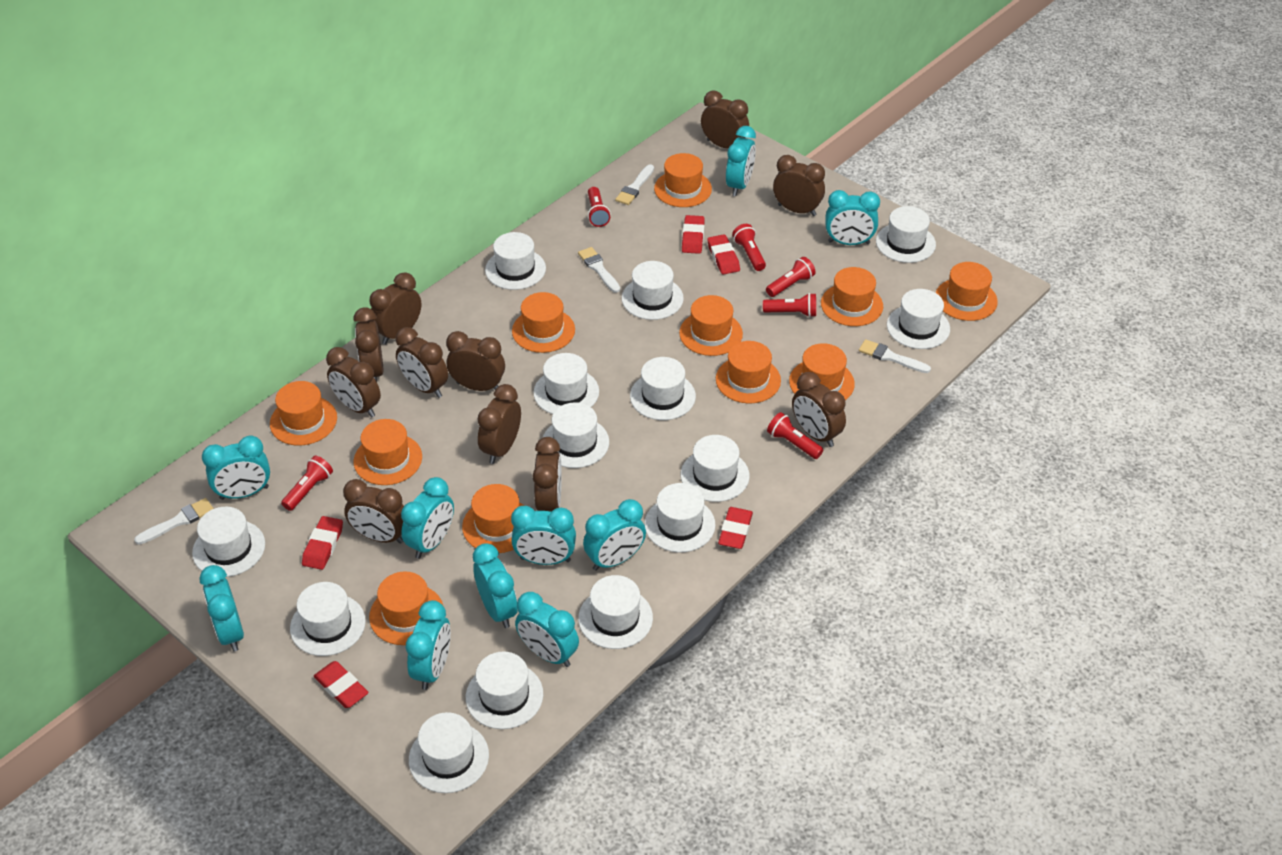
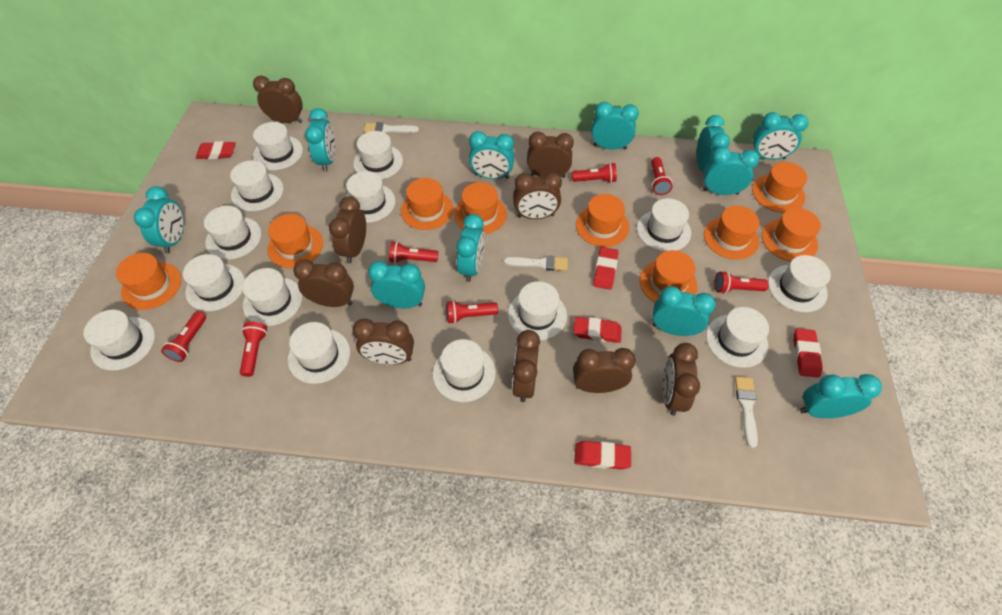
brown clock: [326,347,381,418] [343,479,404,544] [353,307,384,382] [369,272,421,344] [396,327,448,398] [446,331,505,391] [477,384,521,464] [533,437,562,512] [701,91,749,148] [773,155,825,216] [792,372,846,447] = 11 -> [253,76,303,123] [293,259,354,307] [329,196,366,264] [352,318,414,365] [512,330,540,402] [513,172,562,219] [527,132,574,178] [573,348,636,393] [663,343,700,416] = 9
orange hat: [270,381,337,446] [354,419,422,485] [369,571,444,645] [462,484,524,553] [512,292,575,353] [654,153,712,207] [679,295,743,356] [716,341,781,403] [789,343,855,400] [821,267,883,326] [936,262,998,321] = 11 -> [116,253,181,310] [267,214,323,268] [401,178,453,230] [454,182,507,234] [576,194,629,247] [640,250,698,302] [704,206,760,260] [752,162,807,213] [762,208,821,261] = 9
red flashlight: [281,456,333,511] [588,187,611,227] [732,224,766,271] [763,293,816,317] [766,257,815,297] [767,412,823,459] = 6 -> [161,311,206,362] [240,322,267,377] [389,241,438,263] [446,300,498,324] [572,163,617,183] [651,157,673,195] [714,271,769,294] = 7
turquoise clock: [199,565,244,652] [202,436,270,500] [401,477,454,559] [406,600,451,690] [473,543,518,628] [511,506,576,565] [515,592,579,667] [583,499,646,571] [726,126,756,196] [825,190,880,245] = 10 -> [134,186,184,254] [305,108,335,172] [368,261,425,308] [456,214,485,282] [469,131,515,179] [591,102,639,150] [652,286,716,336] [697,115,730,172] [702,147,759,195] [753,112,808,160] [800,374,882,418] = 11
white brush: [134,498,214,545] [578,247,620,293] [615,164,654,205] [859,339,931,373] = 4 -> [364,122,419,133] [504,256,568,271] [735,376,758,448] = 3

